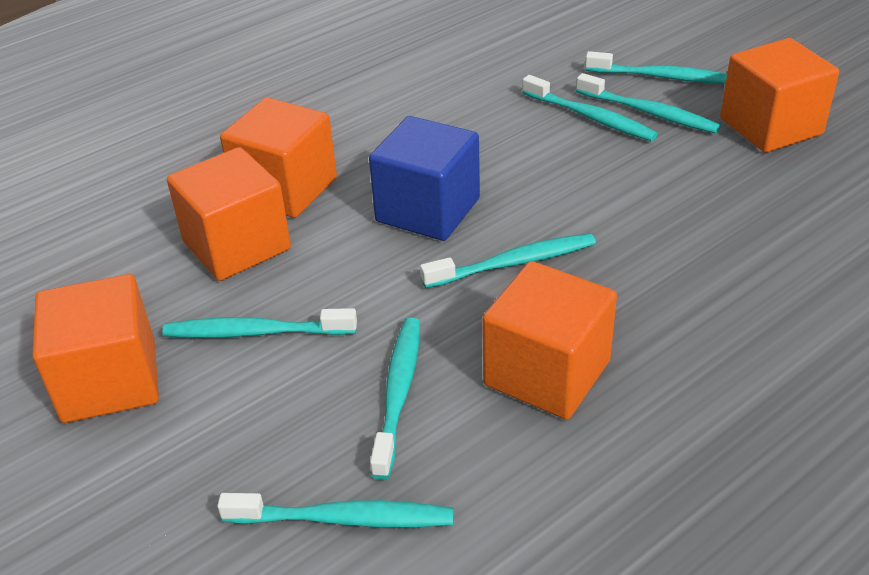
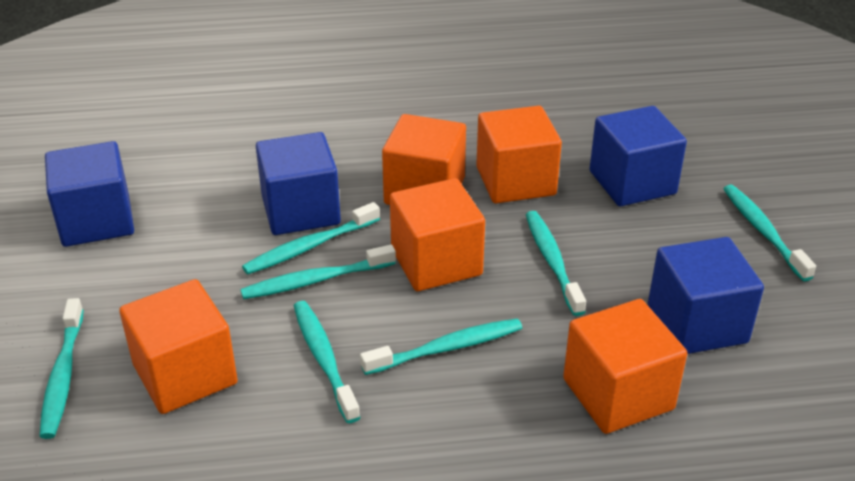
blue cube: [369,116,480,241] = 1 -> [45,141,134,247] [256,132,341,235] [589,106,687,206] [648,237,764,354] = 4

